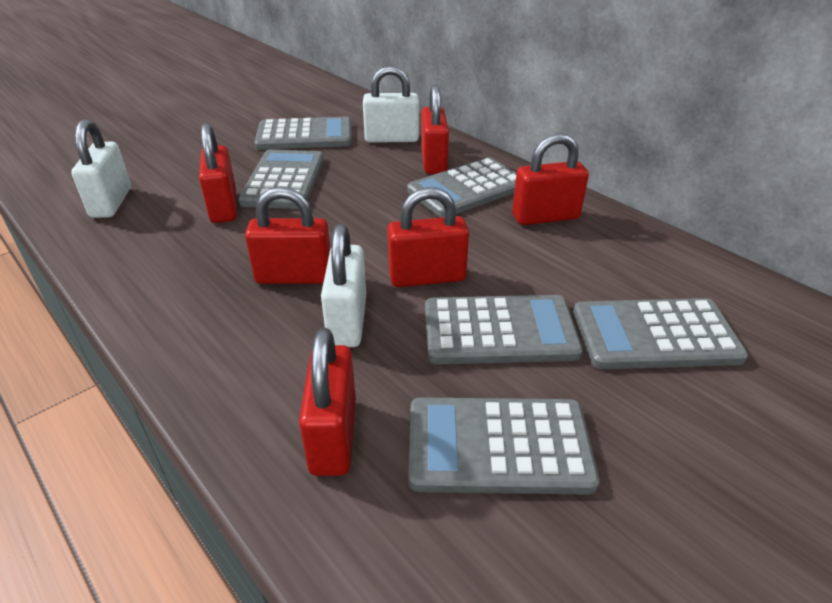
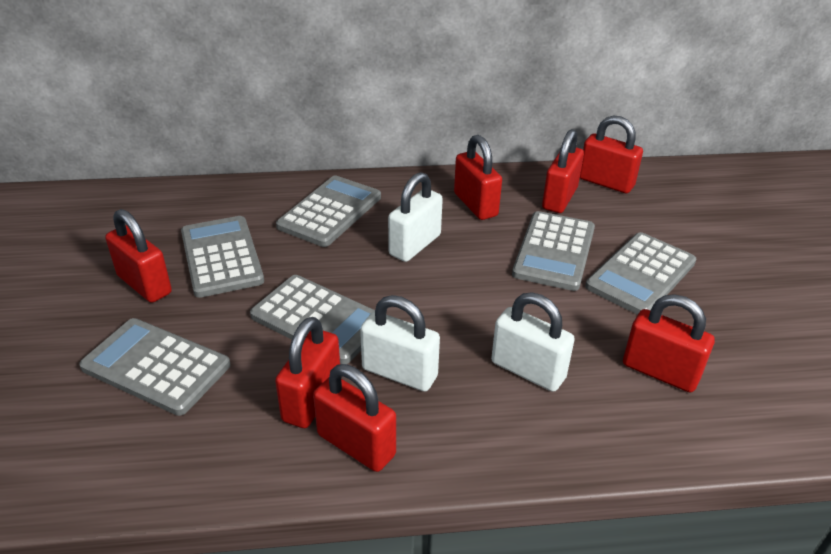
red padlock: [199,123,237,223] [245,186,330,284] [299,328,356,476] [387,187,469,287] [421,85,449,174] [512,133,589,225] = 6 -> [105,209,172,303] [275,317,340,428] [313,364,396,472] [454,135,502,220] [542,129,584,213] [580,116,643,193] [623,294,715,392] = 7

